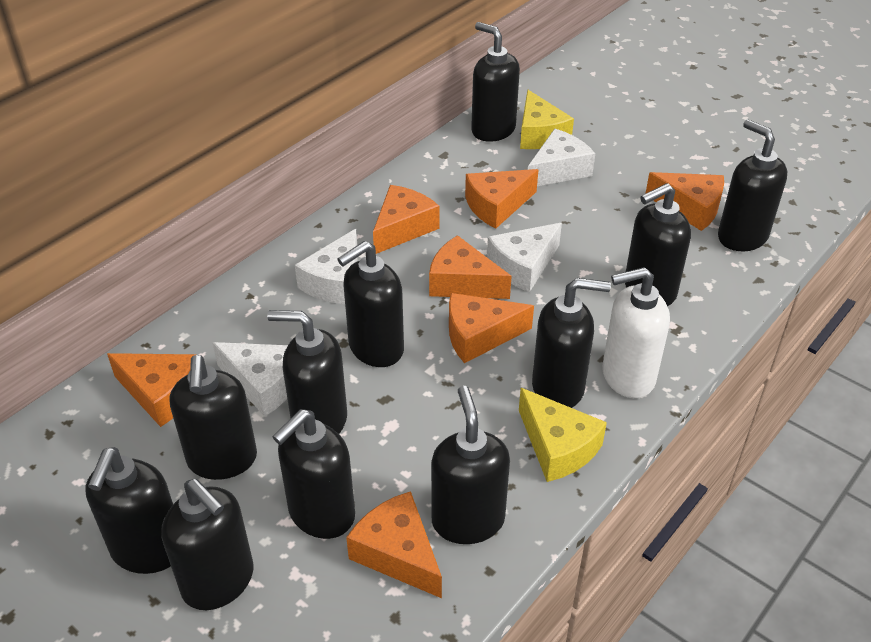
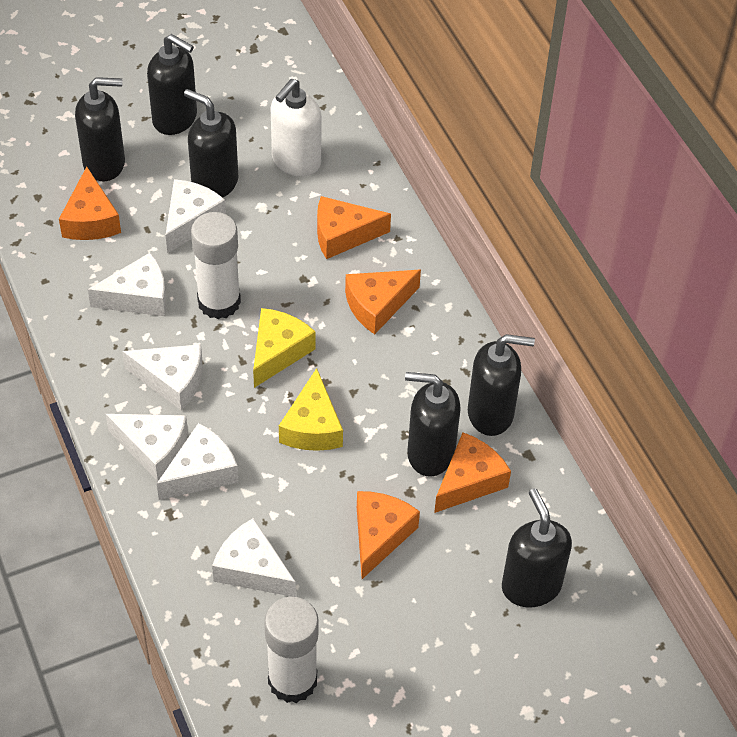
black soap dispenser: [86,447,173,574] [161,479,254,610] [170,355,257,480] [267,310,347,434] [273,409,355,539] [337,241,404,367] [431,386,510,544] [471,22,520,142] [532,278,611,408] [625,183,691,306] [718,119,787,251] = 11 -> [75,77,125,181] [147,34,197,135] [184,89,238,198] [405,372,461,477] [468,334,535,436] [502,488,572,608] = 6
orange cheese: [107,353,196,427] [346,491,442,598] [373,185,439,254] [429,235,512,299] [449,293,534,363] [465,169,539,229] [645,172,724,231] = 7 -> [59,167,121,240] [317,196,391,259] [345,270,421,334] [357,491,420,579] [434,432,511,513] = 5
white cheese: [212,342,288,417] [295,229,358,304] [487,223,562,292] [528,129,595,186] = 4 -> [88,253,167,316] [106,414,188,481] [122,344,203,411] [157,423,238,500] [166,179,226,254] [212,518,296,597] = 6
white glue stick: none = 0 -> [191,212,241,319] [264,597,319,703] = 2

